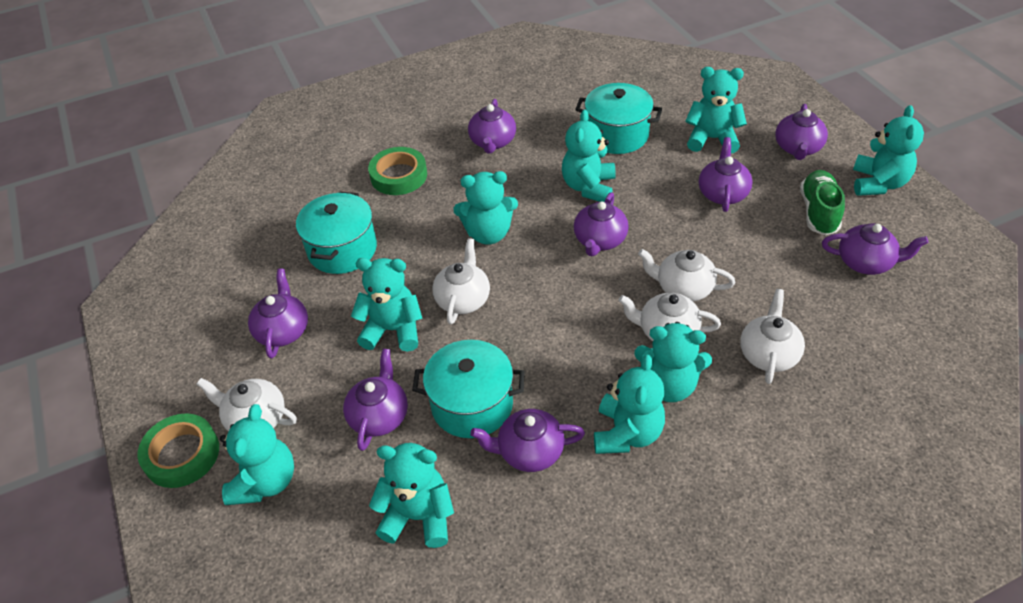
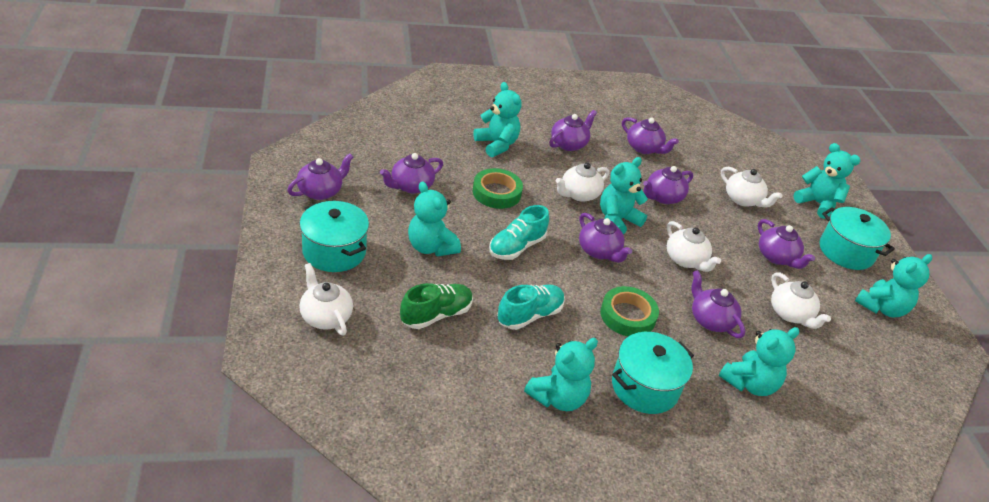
turquoise shoe: none = 0 -> [489,205,549,260] [497,285,565,330] = 2
turquoise teddy bear: [220,404,294,505] [351,258,423,352] [369,443,454,548] [453,171,518,245] [562,109,616,202] [594,355,665,454] [634,322,712,402] [686,67,747,153] [853,105,924,196] = 9 -> [408,181,461,256] [473,82,522,157] [524,338,598,411] [600,157,648,234] [719,327,799,396] [793,143,860,219] [855,254,932,317] = 7

